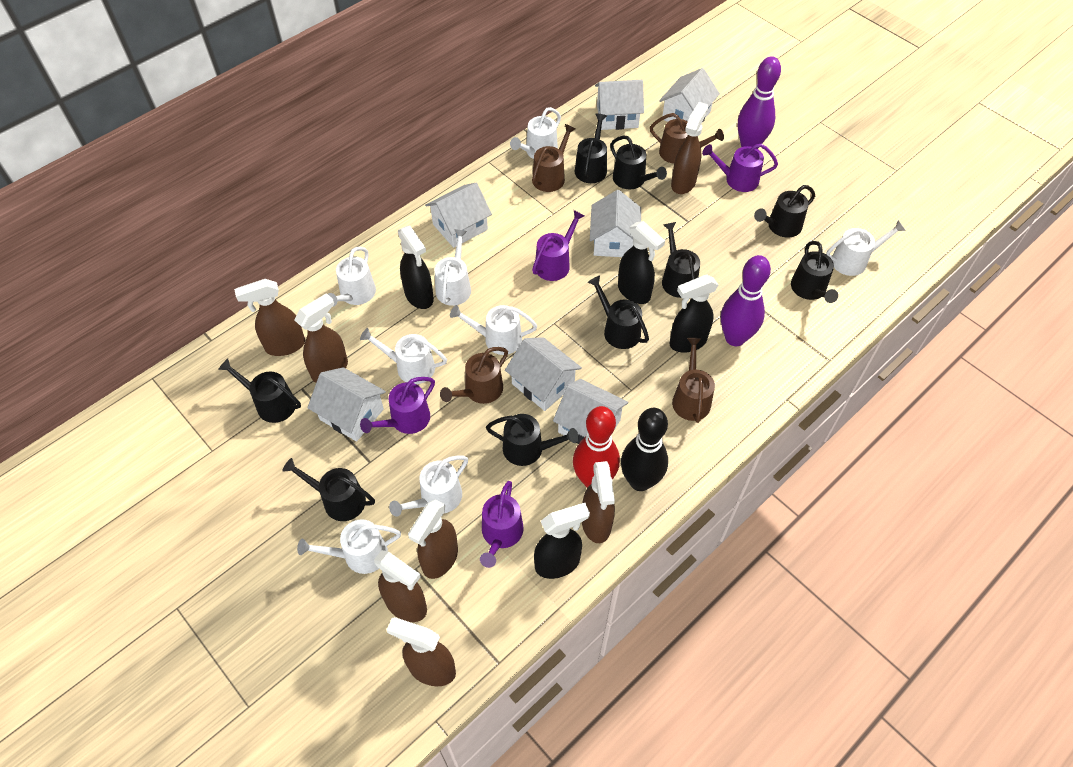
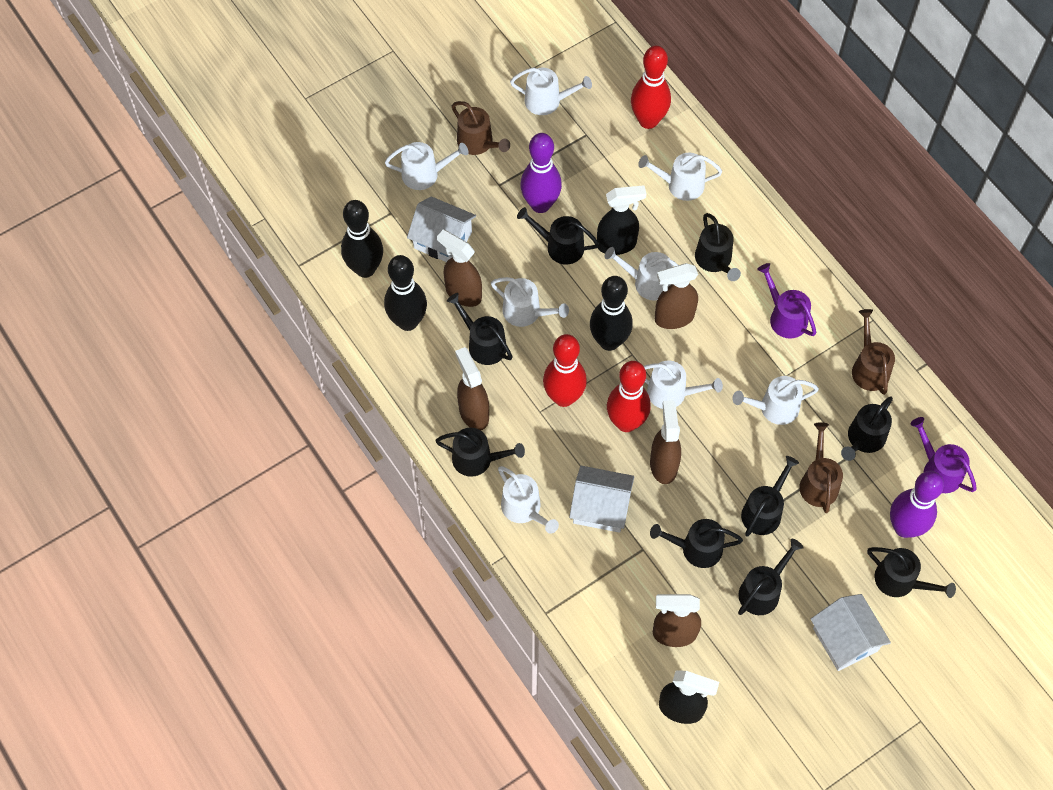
black bowling pin: [621,408,668,491] = 1 -> [341,200,383,278] [384,255,427,331] [590,276,633,351] = 3
black spray bottle: [398,225,434,309] [534,503,590,579] [618,221,665,304] [670,275,718,352] = 4 -> [597,185,646,255] [659,671,719,724] = 2
brown spray bottle: [234,279,305,356] [295,293,348,383] [374,550,427,622] [387,617,456,686] [408,500,458,579] [582,461,615,543] [671,102,708,194] = 7 -> [437,230,482,307] [455,347,489,430] [650,400,681,484] [653,594,701,647] [655,263,698,329] = 5
brown watering can: [440,347,508,404] [532,124,576,192] [650,113,724,164] [672,338,715,423] = 4 -> [452,101,510,155] [800,422,843,513] [852,309,895,395] = 3
purple watering can: [360,377,435,434] [480,481,524,568] [532,210,584,281] [702,144,778,192] = 4 -> [757,263,816,339] [910,417,977,493] = 2
red bowling pin: [573,406,620,488] = 1 -> [543,334,587,407] [607,361,651,432] [631,46,671,129] = 3
white house: [307,367,386,442] [425,183,492,248] [505,337,582,411] [553,379,628,444] [590,190,641,257] [595,80,644,130] [659,68,720,123] = 7 -> [407,197,476,262] [569,466,634,533] [811,594,891,671] = 3

